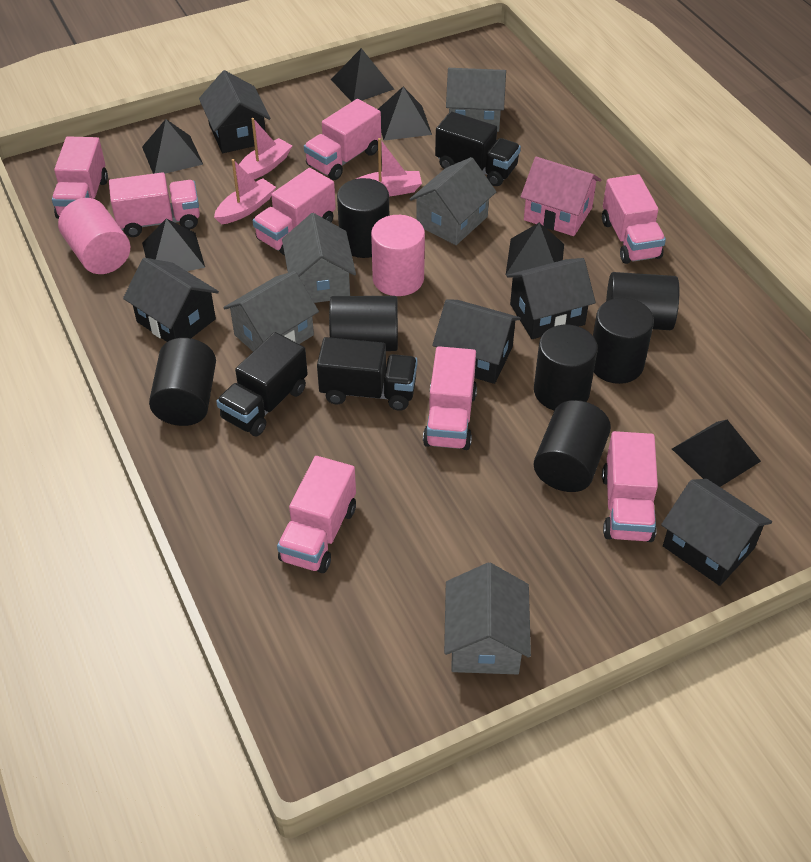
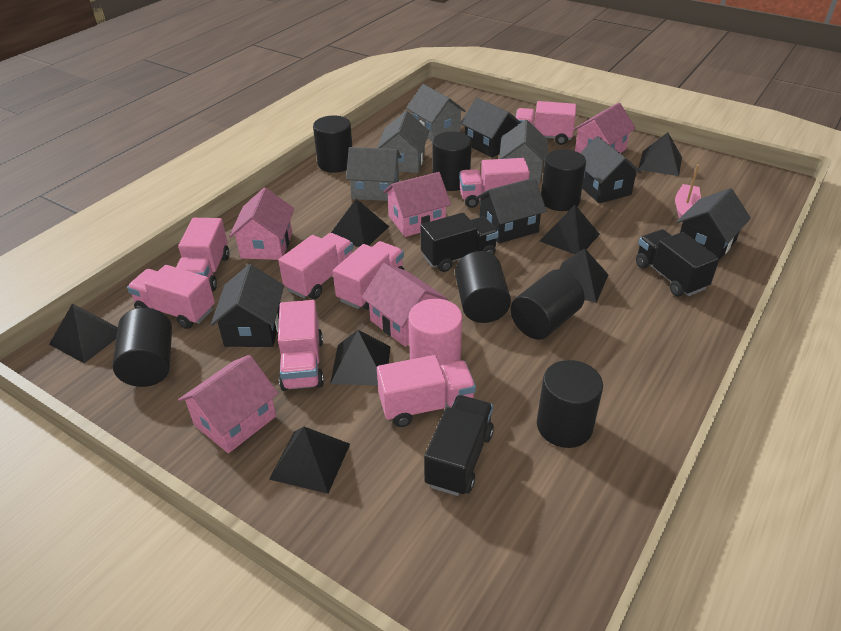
black pyramid: [142,119,203,174] [142,218,205,271] [331,48,394,102] [378,87,432,141] [506,223,564,275] [672,420,761,487] = 6 -> [49,303,118,363] [269,427,350,494] [330,330,391,385] [331,199,389,247] [540,205,600,254] [559,248,609,303] [638,132,682,176] = 7
grey house: [223,271,319,351] [282,213,356,303] [410,157,496,245] [444,563,531,674] [446,68,506,132] = 5 -> [346,147,401,201] [377,111,429,173] [406,84,466,141] [499,120,548,183] = 4
pink boat: [214,159,276,224] [239,118,292,179] [356,138,422,196] = 3 -> [675,164,701,223] = 1
pink cylinder: [58,198,130,274] [371,215,425,296] = 2 -> [409,298,462,366] = 1
pink house: [521,157,602,236] = 1 -> [178,355,278,453] [229,188,294,260] [362,263,447,347] [383,172,451,237] [573,103,636,153] = 5

